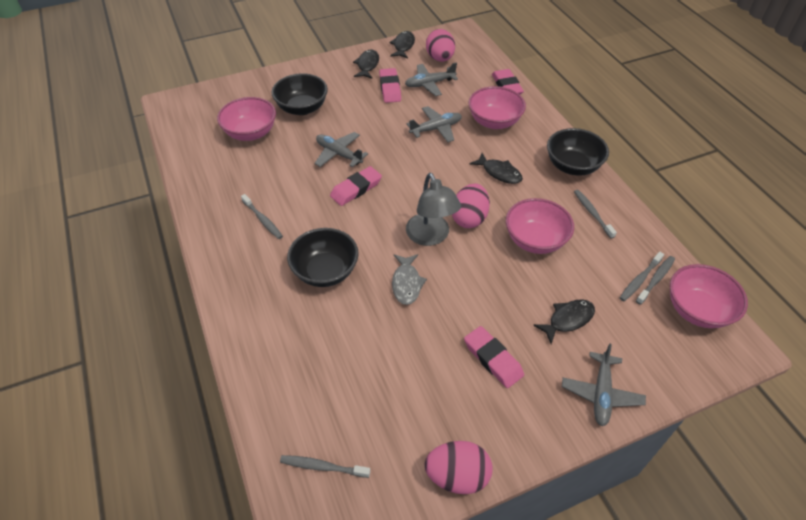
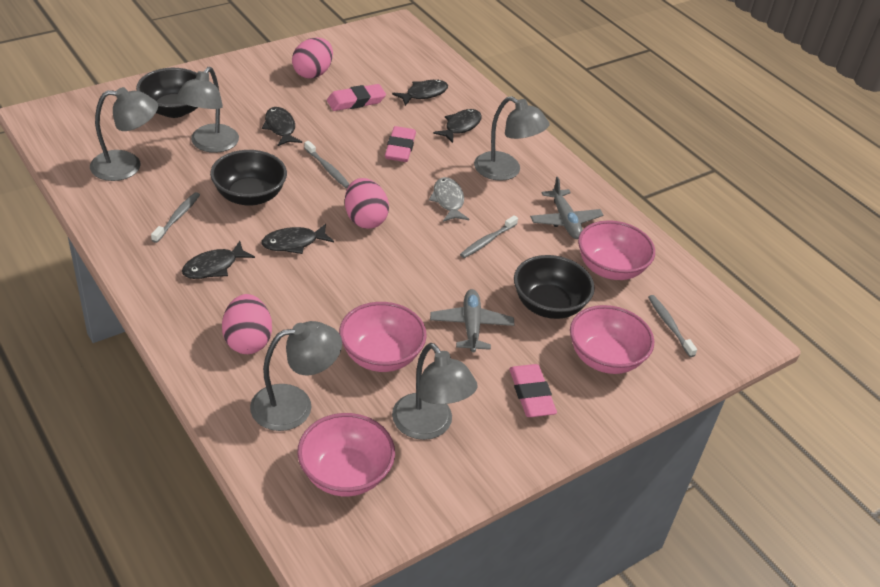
black fish: [353,50,379,79] [389,31,415,58] [470,153,523,184] [533,299,595,344] = 4 -> [182,241,255,279] [262,107,302,146] [262,224,334,254] [392,80,448,106] [433,109,482,143] = 5
grey lamp: [406,173,461,246] = 1 -> [90,87,158,181] [175,67,239,153] [250,321,342,431] [392,343,478,440] [474,96,549,181] = 5
grey plane: [314,132,368,167] [405,62,458,96] [407,106,462,142] [562,343,646,426] = 4 -> [430,289,514,353] [530,177,603,239] = 2
grey toothbrush: [241,194,283,239] [280,455,370,478] [574,190,617,239] [620,252,664,301] [636,256,675,305] = 5 -> [151,192,200,243] [304,141,350,188] [460,215,518,258] [648,295,697,357] = 4
pink eraser: [330,166,382,206] [379,68,401,103] [464,326,524,388] [492,69,524,94] = 4 -> [327,84,386,111] [385,126,416,162] [509,364,557,417] = 3

